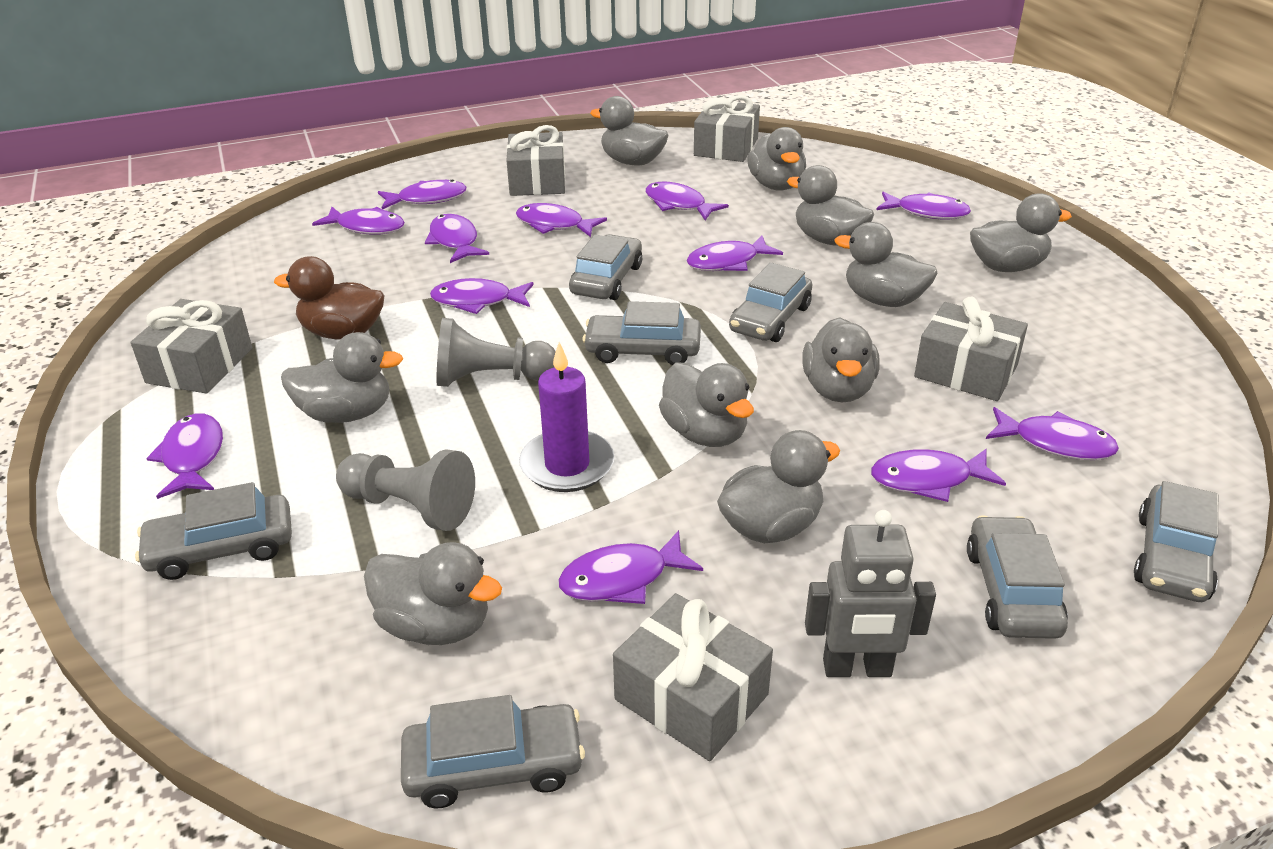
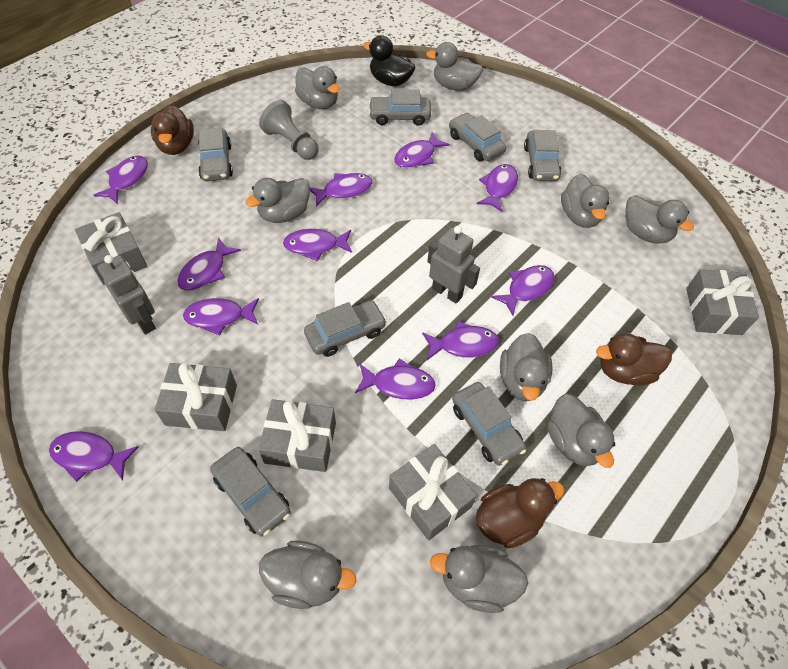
black duck: none = 0 -> [363,35,416,86] = 1
brown duck: [274,256,385,340] = 1 -> [151,105,194,155] [476,478,564,548] [596,333,672,386] = 3
grey duck: [281,332,403,423] [364,542,502,645] [590,96,668,166] [659,362,754,447] [717,430,840,543] [748,127,806,191] [787,165,874,246] [802,317,880,402] [835,222,938,307] [970,193,1072,272] = 10 -> [245,178,310,223] [259,541,357,609] [295,66,340,109] [426,42,483,91] [430,545,528,613] [500,333,553,401] [547,394,615,468] [561,174,610,228] [625,195,694,244] = 9
grey pawn: [336,449,475,531] [436,318,556,387] = 2 -> [259,100,319,160] = 1
grey robot: [805,510,936,677] = 1 -> [97,255,156,334] [427,226,480,304] = 2
purple candle: [519,342,614,492] = 1 -> none = 0
purple fish: [146,413,223,499] [312,207,405,235] [378,180,467,210] [425,214,489,263] [430,278,534,314] [516,203,607,237] [558,530,703,604] [645,181,729,220] [686,236,783,271] [871,449,1006,502] [877,192,971,219] [986,407,1119,460] = 12 -> [49,431,139,482] [94,156,148,204] [177,237,241,291] [183,298,259,336] [283,229,352,261] [310,173,372,207] [355,359,436,400] [394,132,450,168] [422,321,499,360] [477,164,518,213] [491,265,555,316] = 11

